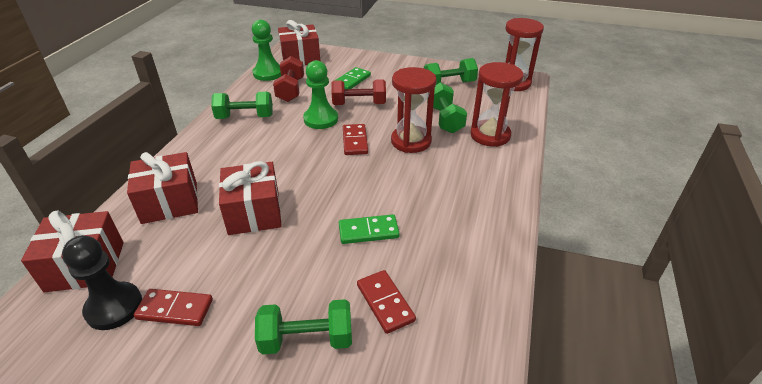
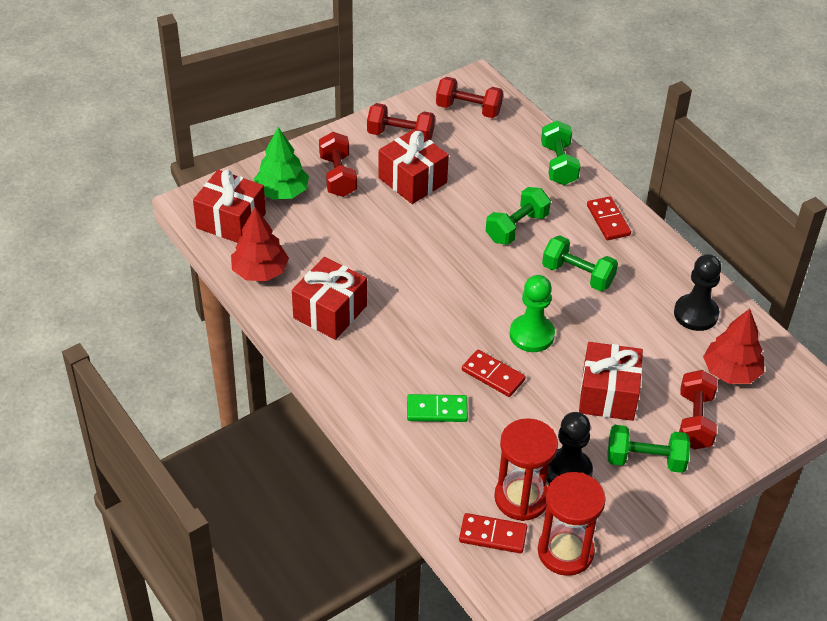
black pawn: [62,235,142,330] = 1 -> [546,412,593,484] [674,254,722,331] = 2
green domino: [335,67,371,89] [339,214,400,244] = 2 -> [407,394,468,422] = 1
green pawn: [252,19,281,81] [303,60,338,129] = 2 -> [510,275,555,352] = 1
green tree: none = 0 -> [254,127,309,200] = 1
red dumbbell: [273,56,304,102] [331,79,386,105] = 2 -> [319,132,357,197] [367,103,435,140] [436,77,503,118] [679,370,718,450] = 4
red hourglass: [391,67,437,153] [470,62,523,147] [505,18,544,91] = 3 -> [494,418,558,521] [538,472,606,576] = 2
red tree: none = 0 -> [231,207,289,281] [703,308,764,384] = 2

